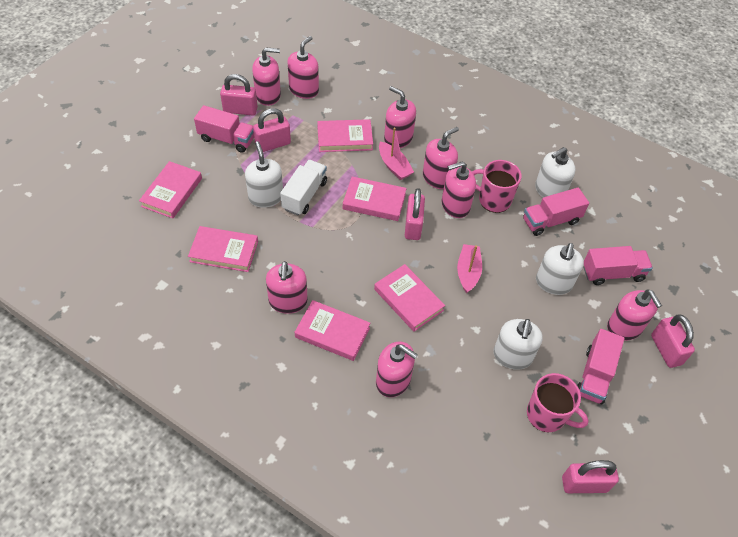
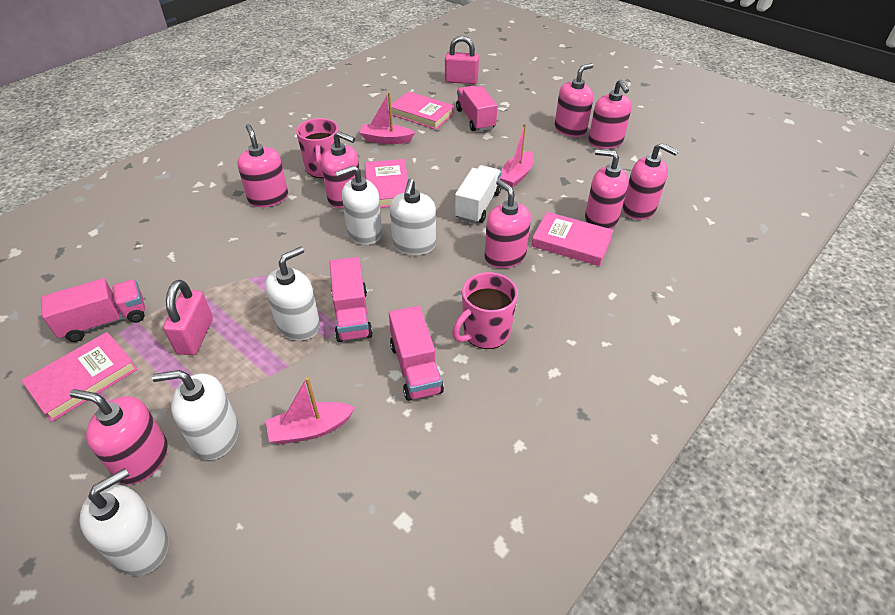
pink boat: [379,127,414,180] [457,244,482,293] = 2 -> [266,377,355,444] [359,92,415,144] [500,123,534,188] = 3
pink book: [139,161,202,218] [188,226,258,272] [295,300,370,361] [317,119,373,152] [343,177,407,221] [374,264,445,331] = 6 -> [21,332,138,422] [365,159,408,208] [391,91,454,130] [531,212,614,266] = 4
pink padlock: [220,74,258,115] [253,108,291,152] [405,188,425,240] [562,460,619,493] [651,314,695,368] = 5 -> [163,280,213,355] [445,36,479,84] = 2
white soap dispenser: [245,141,283,208] [493,319,543,370] [535,147,576,198] [536,243,584,295] = 4 -> [79,468,168,576] [152,370,239,460] [265,247,320,341] [335,165,382,245] [390,179,436,255] = 5

